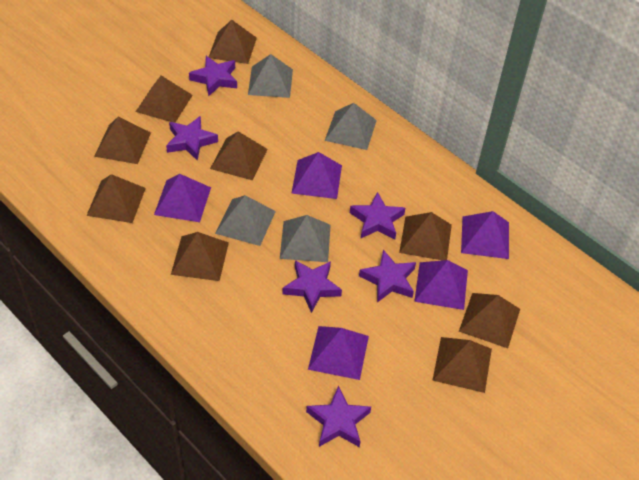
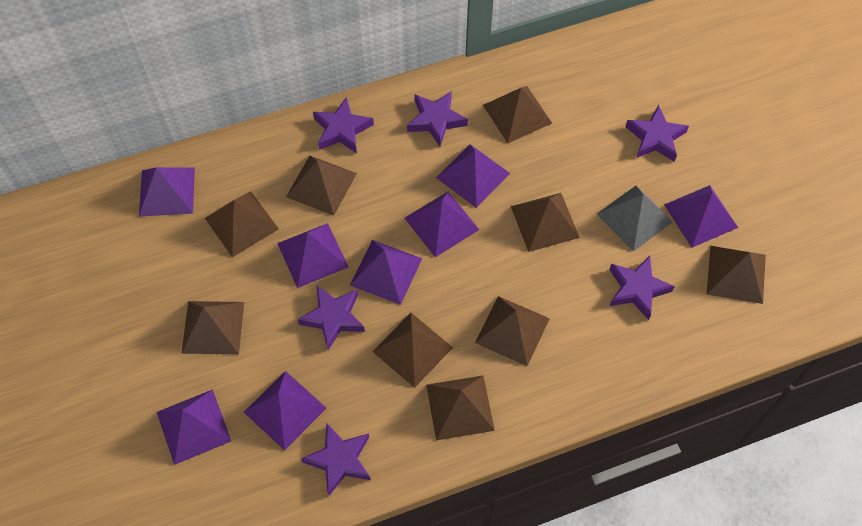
grey pyramid: [215,195,276,246] [248,54,293,98] [280,215,331,262] [325,103,377,150] = 4 -> [597,186,672,252] = 1
purple pyramid: [154,174,211,222] [292,152,342,199] [308,326,369,380] [414,260,468,310] [461,211,509,259] = 5 -> [139,167,195,217] [157,389,231,465] [244,371,327,451] [277,223,348,288] [350,240,422,305] [405,192,479,257] [436,144,510,208] [664,185,738,248] = 8

